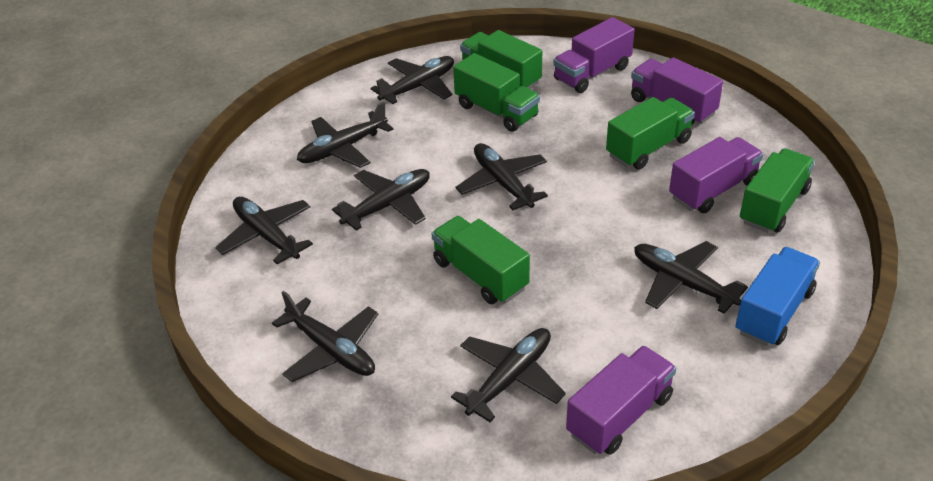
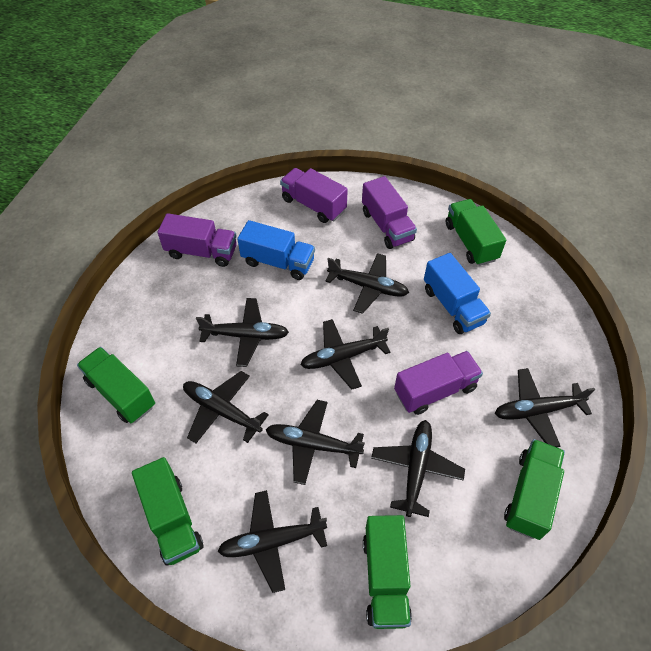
blue truck: [735,247,820,346] = 1 -> [237,220,315,280] [424,253,491,334] = 2

